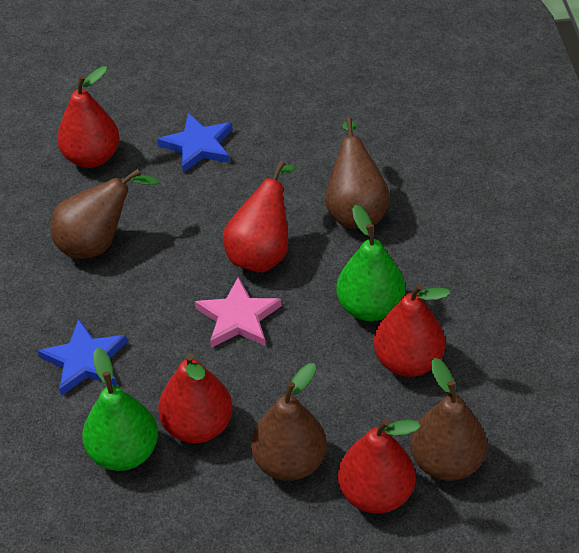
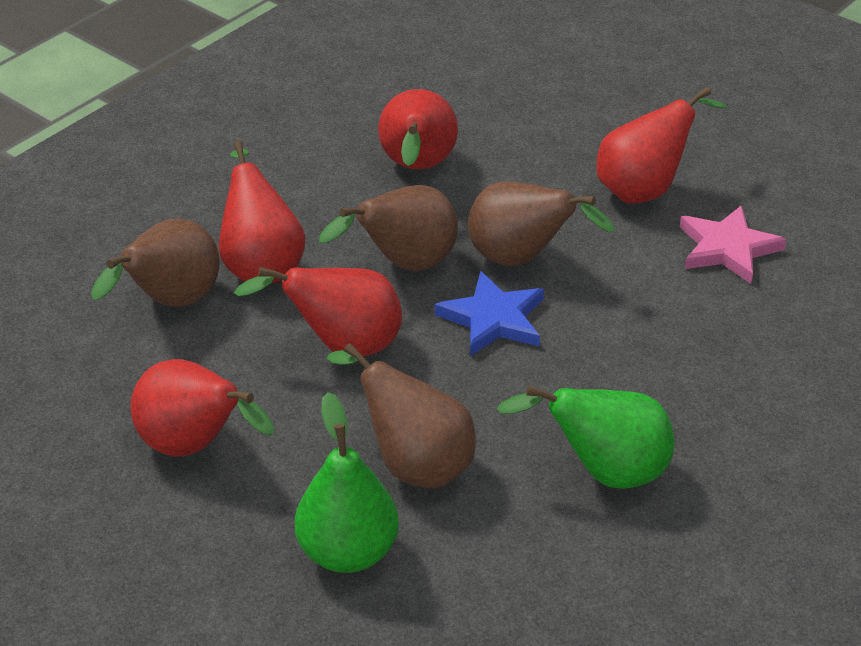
blue star: [38,319,127,396] [157,113,233,173] = 2 -> [435,271,544,356] = 1

